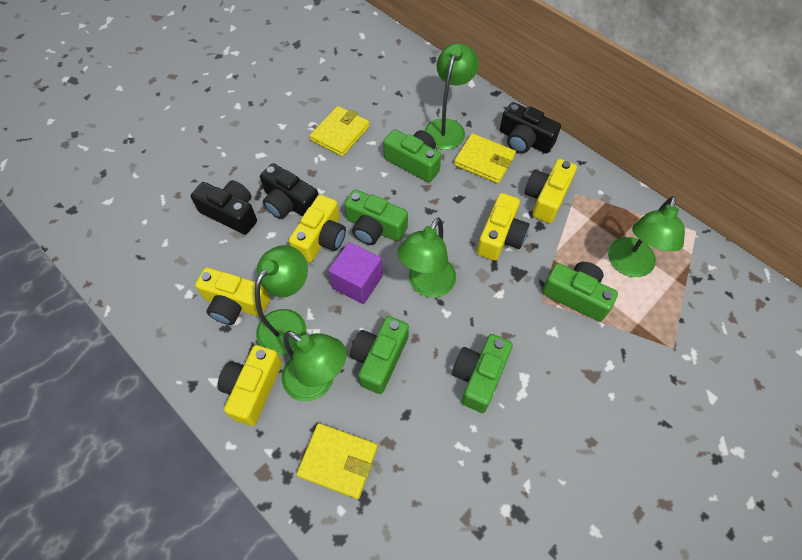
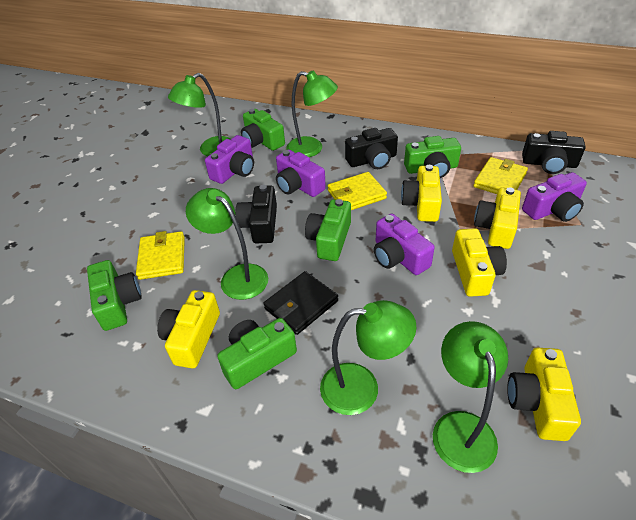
black wallet: none = 0 -> [263,271,338,335] = 1
purple camera: none = 0 -> [205,135,254,184] [276,150,326,197] [374,214,435,275] [522,172,587,222] = 4
purple cube: [328,242,383,304] = 1 -> none = 0

